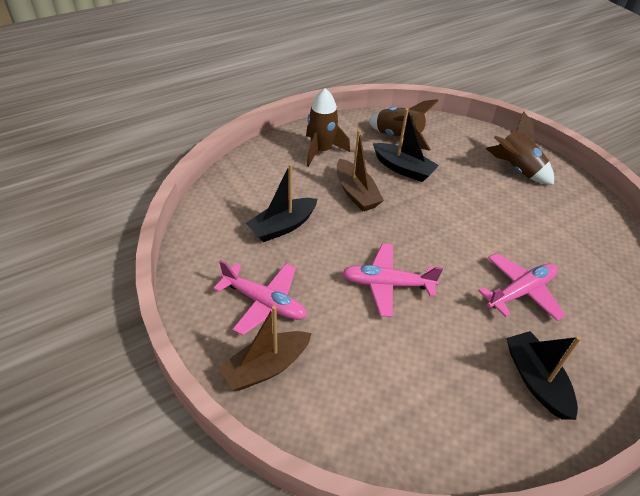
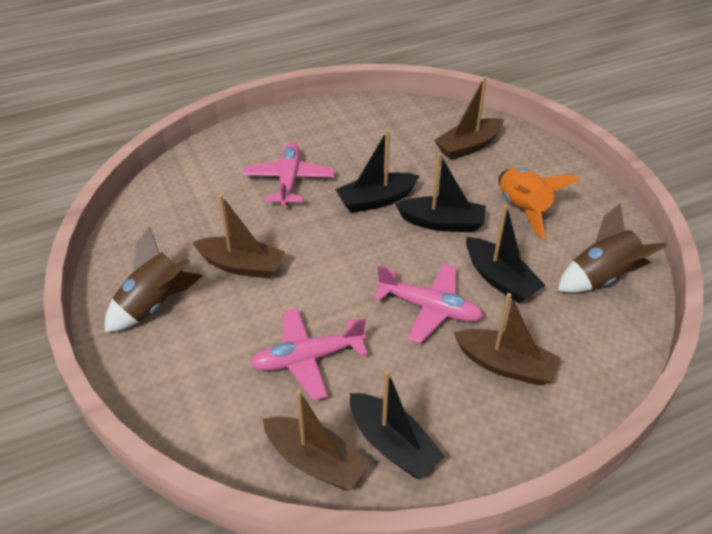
black boat: [246,164,318,242] [373,108,439,182] [506,331,581,420] = 3 -> [335,130,419,213] [350,370,445,479] [395,153,486,232] [466,204,546,303] = 4
brown boat: [218,306,312,391] [337,130,384,211] = 2 -> [192,195,285,279] [263,390,370,491] [434,77,504,160] [454,293,561,386] = 4
brown rocket: [306,88,350,167] [368,99,438,151] [485,111,554,185] = 3 -> [105,226,203,332] [557,203,667,293] = 2
orange rocket: none = 0 -> [499,168,580,239] = 1

